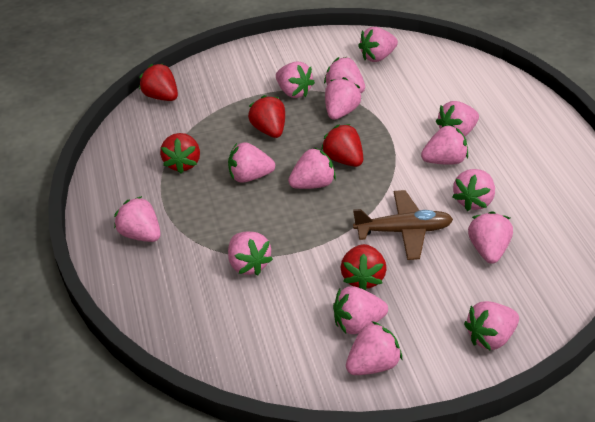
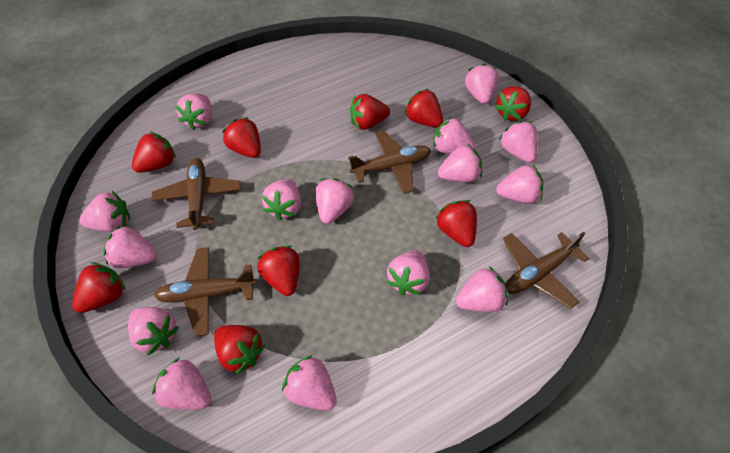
brown plane: [353,190,453,260] = 1 -> [152,158,240,230] [154,247,257,336] [348,130,431,194] [503,232,589,309] = 4
red strawberry: [139,63,178,101] [160,133,200,173] [248,95,285,138] [321,124,363,167] [341,244,386,290] = 5 -> [72,262,126,313] [132,131,176,173] [214,325,265,375] [222,117,261,158] [257,245,300,296] [350,94,390,130] [404,89,443,127] [435,200,477,247] [495,86,531,121] = 9

